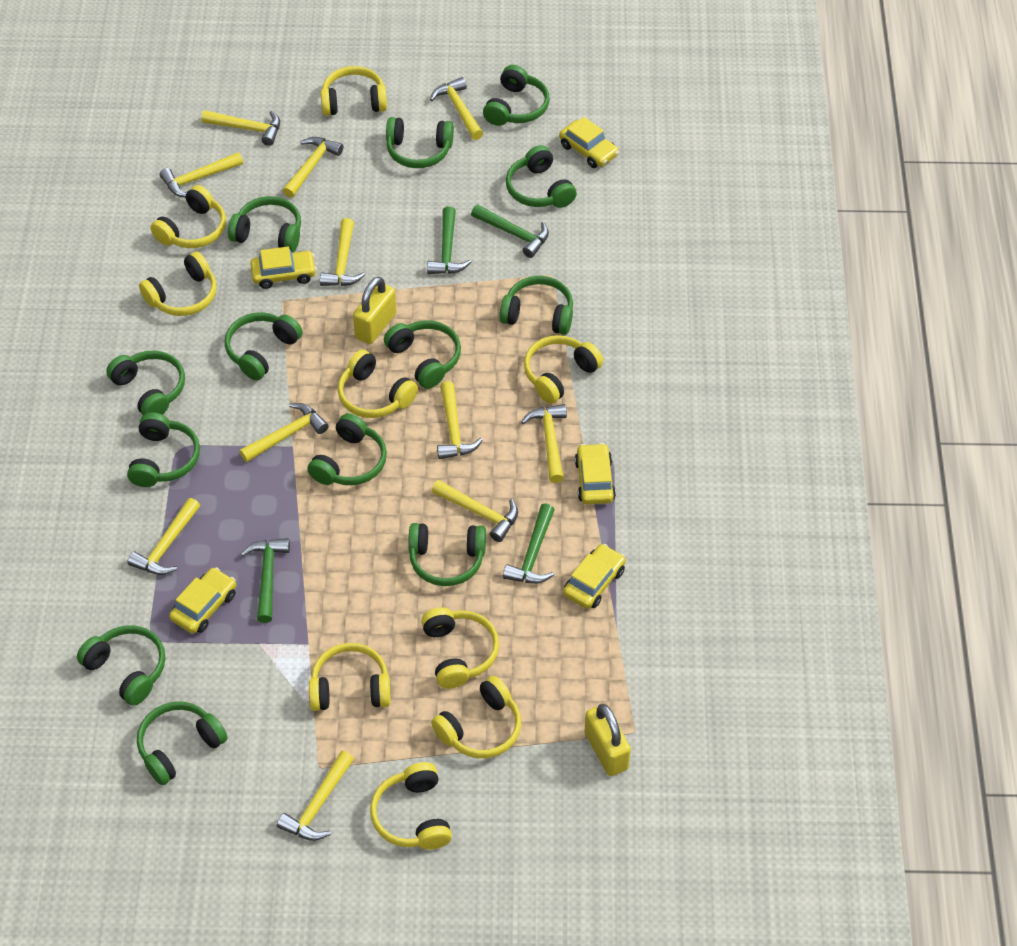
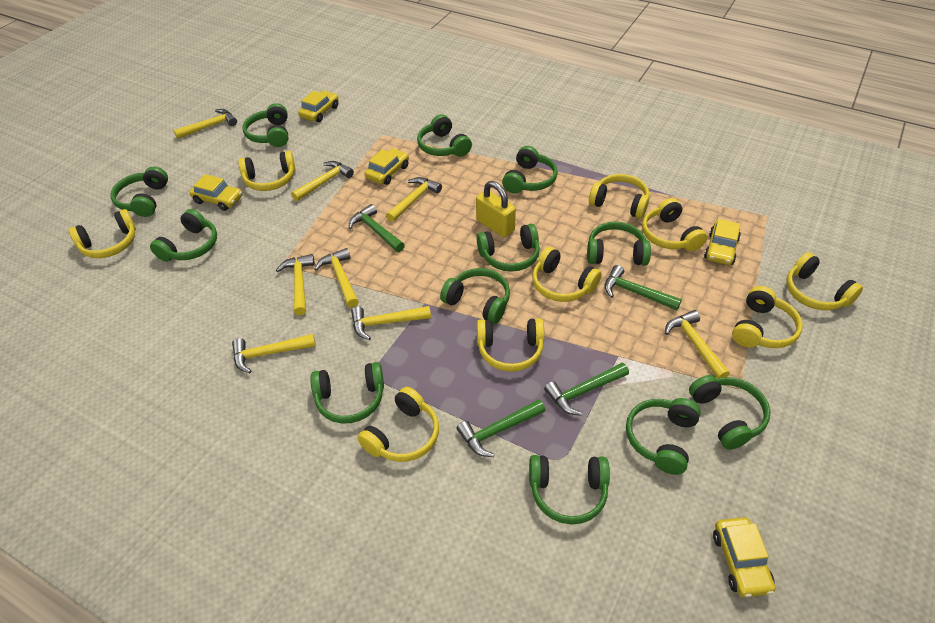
green headphones: [77,625,165,706] [106,351,185,415] [127,412,200,487] [137,702,228,785] [225,312,303,380] [228,196,301,252] [307,413,387,485] [384,320,461,389] [386,117,454,168] [408,523,486,586] [483,65,550,126] [499,276,573,335] [506,145,577,208] = 13 -> [110,166,168,217] [150,209,217,262] [242,103,288,147] [310,362,384,424] [417,114,472,157] [440,268,510,324] [477,224,540,272] [502,146,558,193] [529,455,610,525] [587,221,651,265] [626,398,701,475] [689,375,771,450] = 12
yellow hammer: [127,498,200,575] [160,152,243,197] [201,110,280,146] [239,403,329,462] [277,751,354,841] [283,137,343,198] [320,218,365,286] [430,77,483,140] [432,480,518,542] [437,381,483,459] [521,404,567,483] = 11 -> [174,109,237,139] [232,334,316,373] [276,254,315,315] [291,161,354,201] [314,248,359,308] [351,306,431,340] [386,177,442,222] [665,310,730,378] = 8
yellow padlock: [353,277,397,344] [585,704,631,776] = 2 -> [476,181,516,237] = 1

